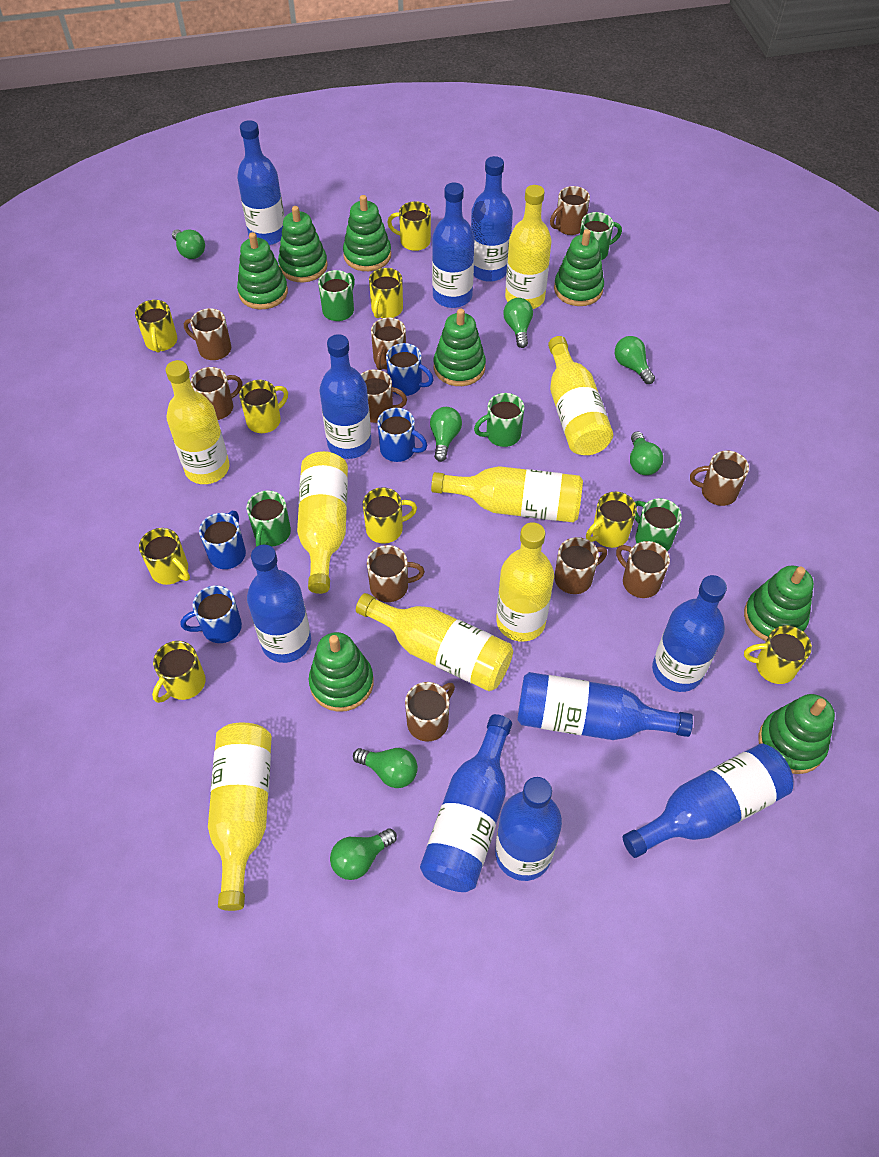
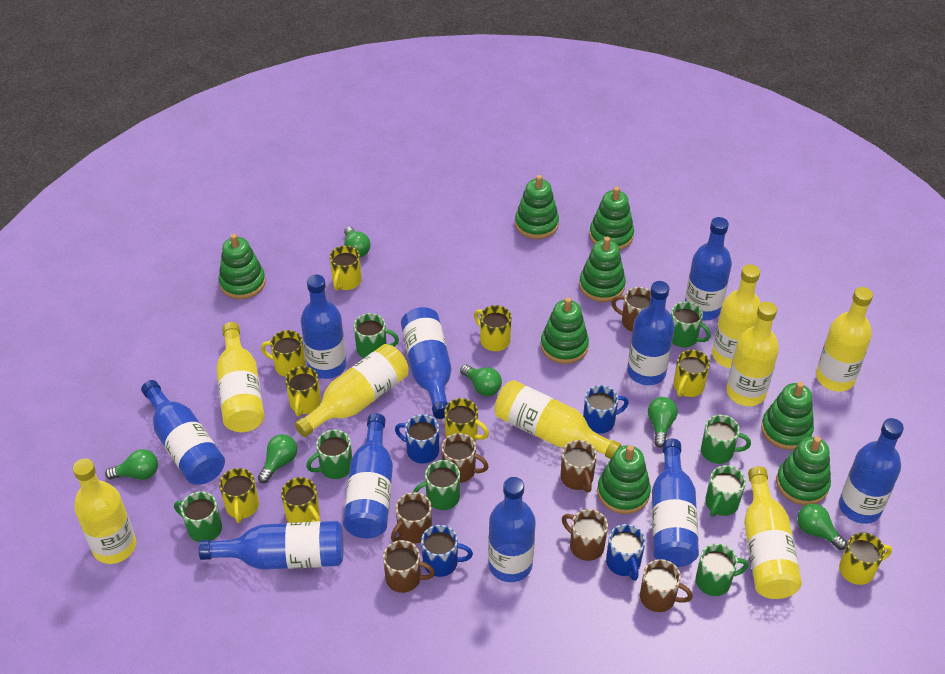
brown mug: [184,308,231,360] [191,367,242,420] [361,369,407,423] [367,545,425,602] [371,318,406,370] [405,682,455,742] [550,186,590,235] [554,537,607,594] [616,541,670,598] [690,451,749,506] = 10 -> [383,540,435,593] [391,492,432,544] [442,433,489,483] [561,440,597,493] [562,509,608,561] [611,287,651,331] [640,559,693,612] = 7
green light bulb: [172,229,205,259] [330,828,397,880] [353,748,418,788] [430,407,462,462] [503,298,533,348] [615,336,655,384] [630,432,663,475] = 7 -> [105,449,158,480] [258,434,297,483] [344,227,370,257] [460,365,502,396] [648,397,677,448] [797,504,847,550] = 6
green mug: [247,490,291,547] [318,270,355,321] [474,393,524,447] [580,212,622,260] [635,498,682,551] = 5 -> [174,491,222,542] [306,430,352,479] [354,313,399,358] [413,460,460,510] [671,301,711,347] [696,544,749,596] [701,415,751,464] [705,465,746,517] = 8

